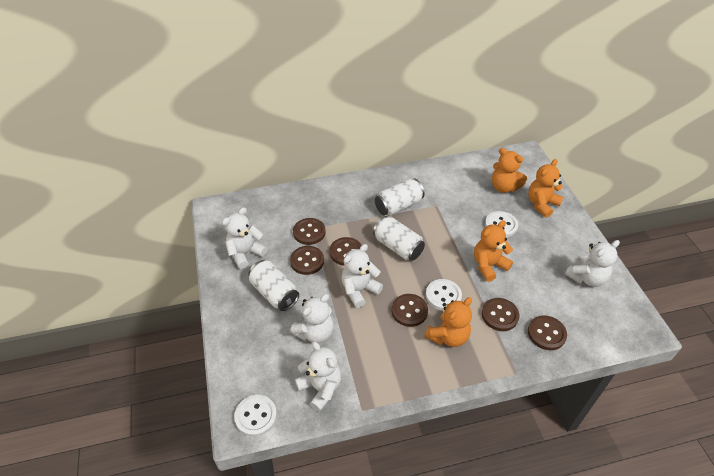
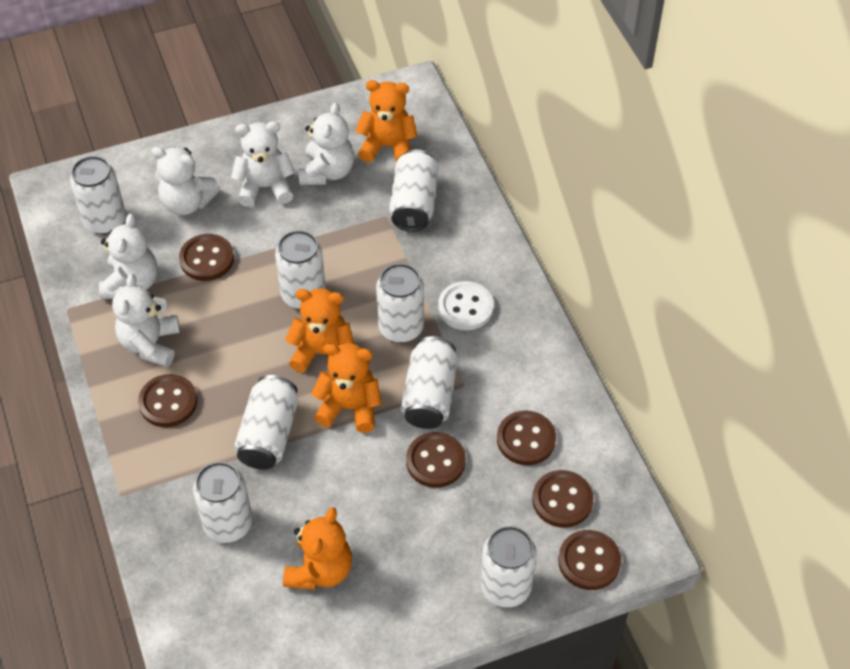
white button: [234,395,277,437] [426,279,462,311] [485,211,518,237] = 3 -> [438,281,494,330] = 1
white can: [249,260,299,311] [373,216,425,261] [375,179,425,216] = 3 -> [70,156,126,235] [193,462,252,543] [234,375,298,470] [275,230,326,309] [376,263,424,343] [389,149,439,232] [401,336,458,429] [480,526,537,607] = 8

